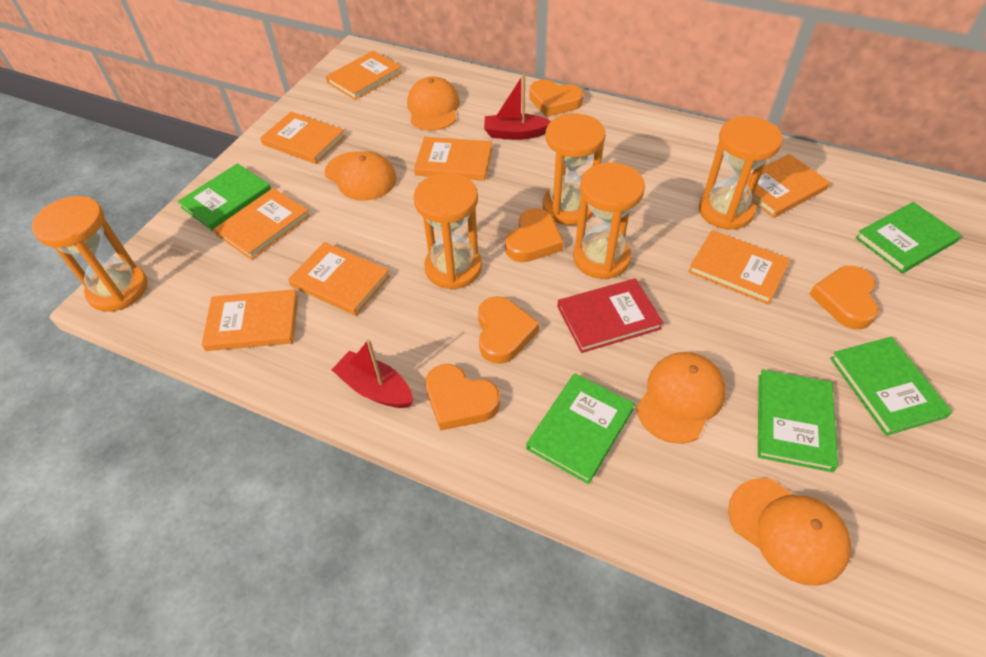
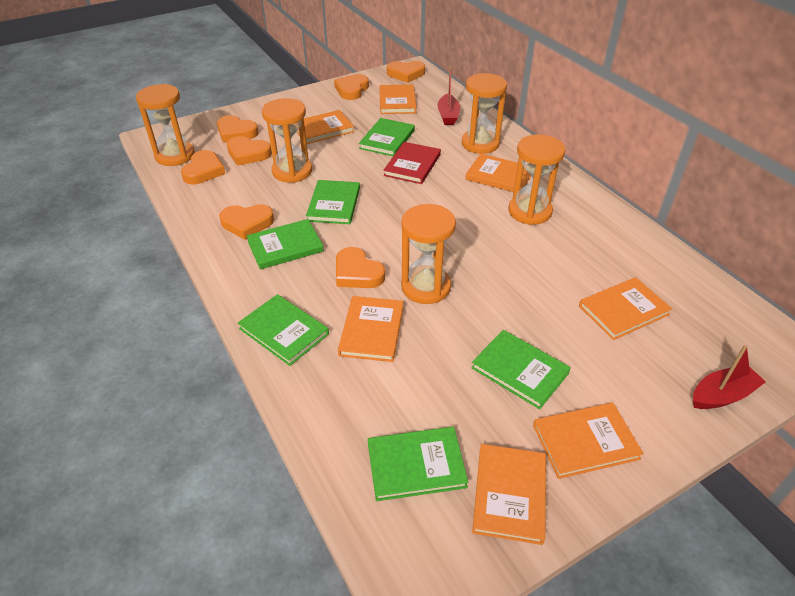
green book: [178,163,271,231] [526,373,635,484] [758,369,838,472] [830,337,952,436] [855,202,961,273] = 5 -> [238,294,329,366] [246,219,324,269] [306,180,360,224] [359,118,415,156] [368,427,468,501] [471,330,571,409] = 6
orange book: [201,289,298,351] [214,188,310,260] [260,112,346,164] [288,242,390,316] [326,51,402,100] [414,137,492,181] [688,230,791,305] [746,154,830,218] = 8 -> [297,110,355,144] [338,296,404,362] [379,84,417,114] [466,154,531,192] [472,444,546,545] [533,403,644,479] [579,277,672,340] = 7
orange cap: [325,151,397,201] [407,76,460,131] [636,352,726,444] [728,478,851,586] = 4 -> none = 0
orange heart: [425,364,500,431] [478,296,539,364] [505,208,564,262] [529,79,584,117] [809,266,879,329] = 5 -> [181,150,225,184] [217,115,258,143] [219,204,274,240] [227,136,272,166] [334,74,369,100] [336,247,385,288] [387,61,425,83] = 7

